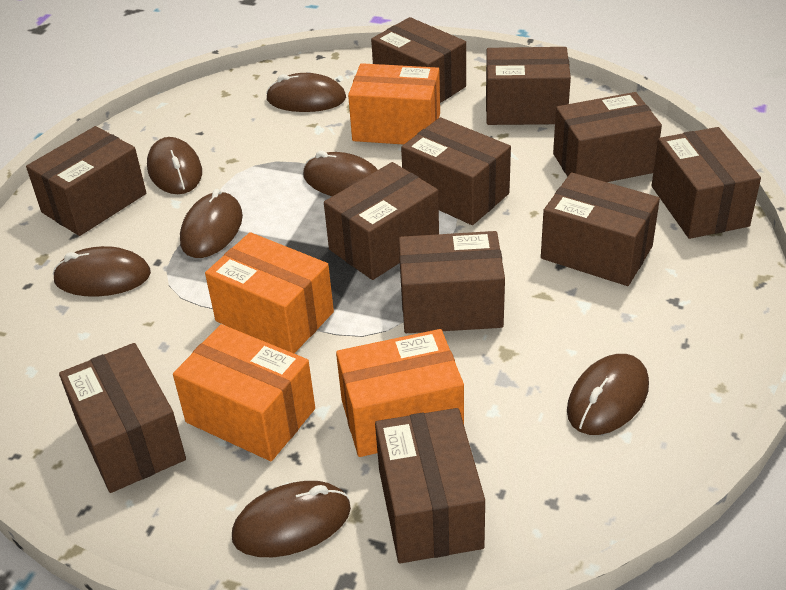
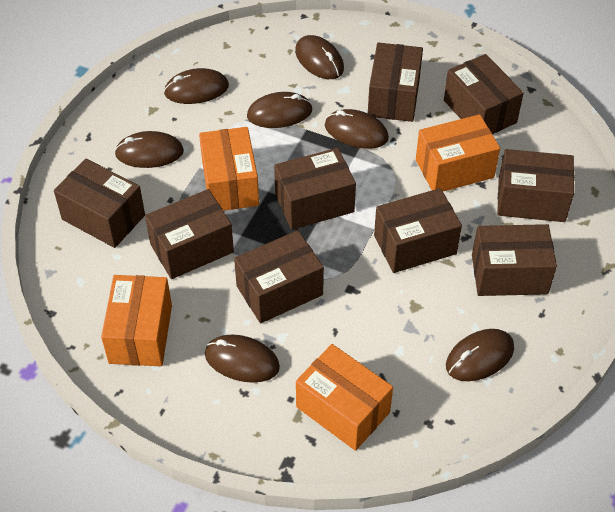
brown box: [26,126,146,236] [59,343,186,493] [324,162,439,280] [371,17,466,103] [375,408,485,563] [399,231,505,333] [401,117,511,225] [486,47,571,125] [541,173,660,286] [553,92,662,182] [652,127,761,239] = 11 -> [54,158,145,248] [145,189,234,279] [234,230,324,323] [274,148,356,230] [368,42,423,122] [374,188,462,273] [444,54,524,134] [472,224,557,296] [497,149,574,222] = 9

